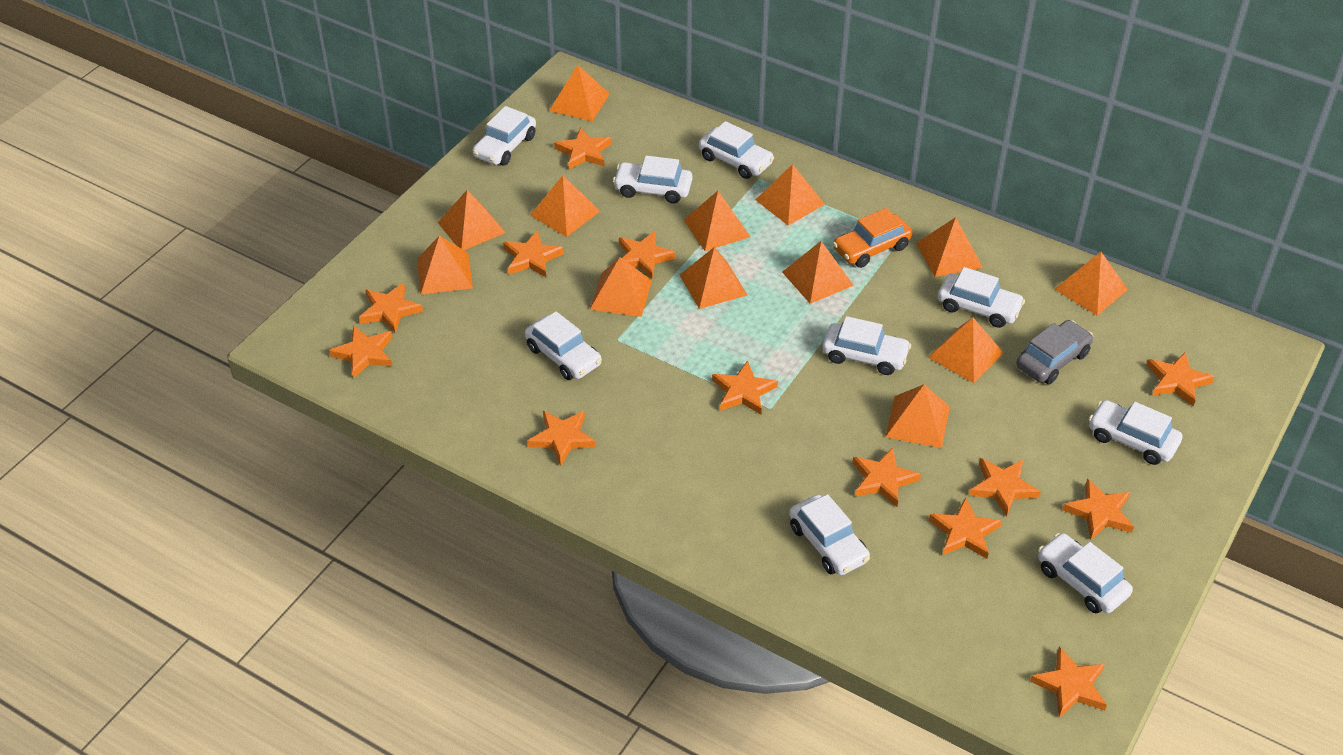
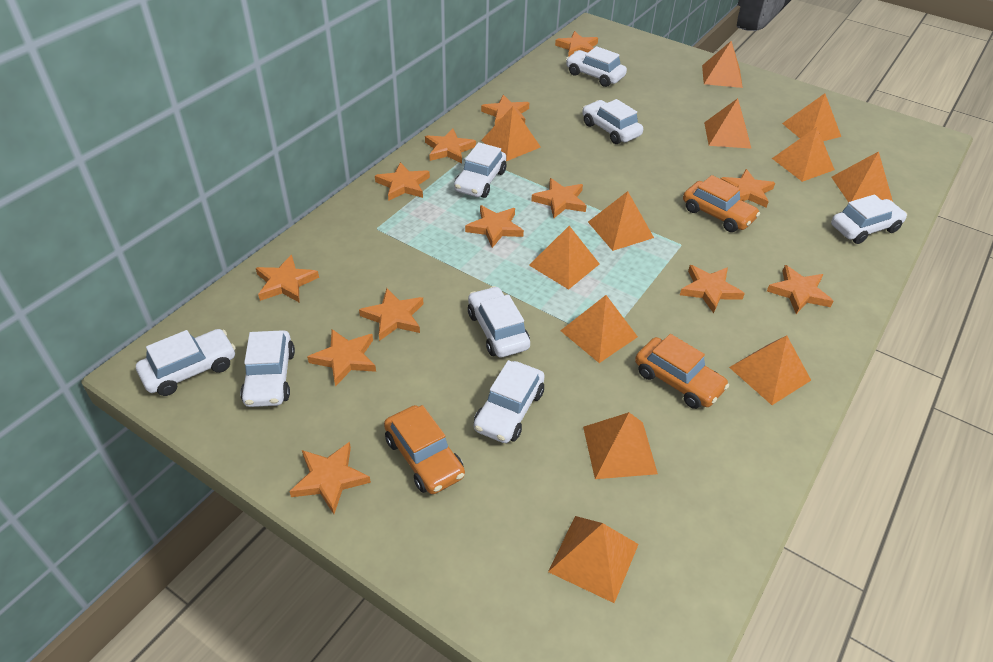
grey car: [1016,320,1093,384] = 1 -> none = 0
orange car: [833,208,913,268] = 1 -> [384,405,465,494] [635,334,729,409] [683,175,760,232] = 3
orange pyramid: [417,235,473,295] [438,190,506,250] [530,175,600,237] [549,65,610,121] [590,257,652,317] [680,247,747,309] [684,191,751,251] [755,164,825,225] [782,241,854,304] [885,384,950,448] [916,217,983,277] [928,318,1004,383] [1055,252,1128,316] = 13 -> [481,106,541,161] [529,226,599,289] [548,516,639,603] [560,295,638,363] [583,412,658,479] [588,191,654,251] [702,41,743,88] [704,98,752,149] [729,336,811,405] [772,127,835,182] [782,94,841,141] [831,151,893,202] = 12
white car: [473,106,536,166] [525,311,602,380] [613,156,692,204] [699,121,774,179] [789,494,870,575] [822,316,911,375] [938,267,1025,328] [1038,533,1133,613] [1088,400,1182,465] = 9 -> [136,329,236,396] [240,330,295,407] [454,142,506,198] [468,286,530,357] [474,360,545,443] [566,46,627,87] [582,99,643,144] [831,194,907,244] = 8

